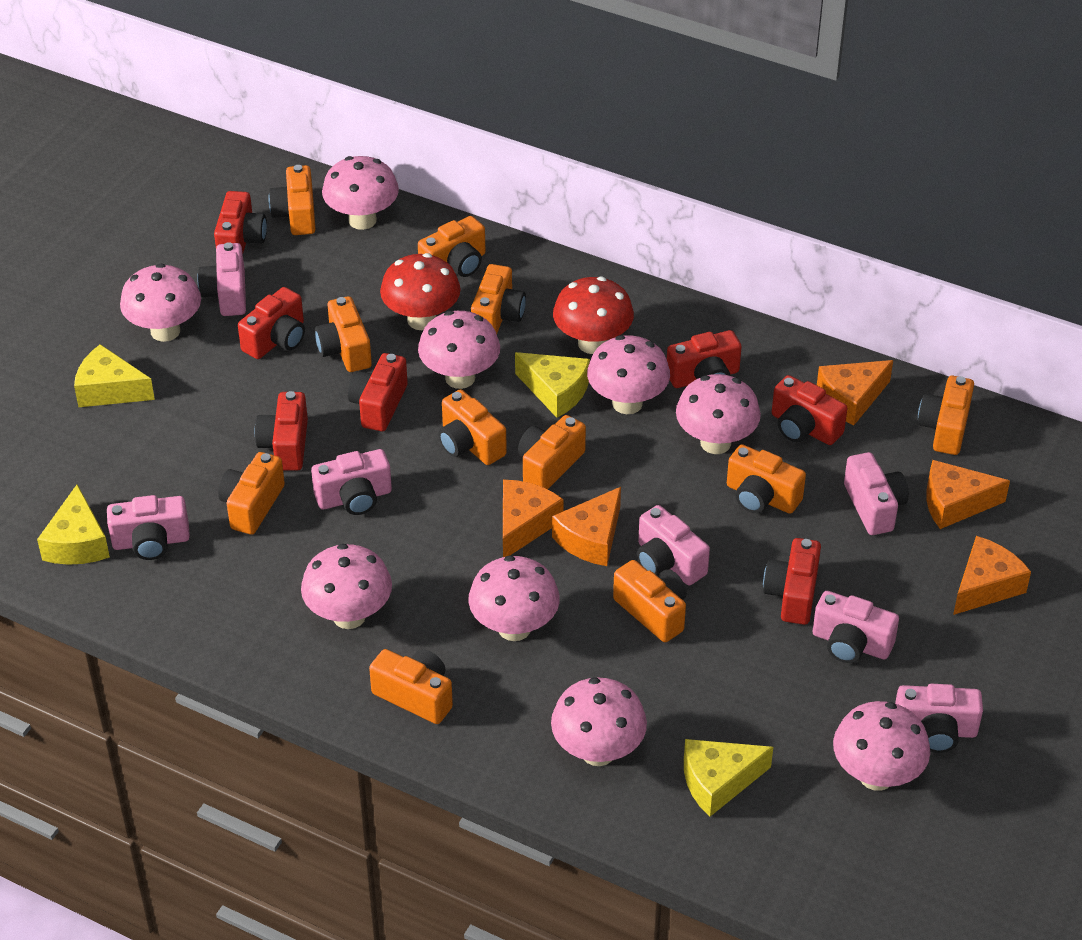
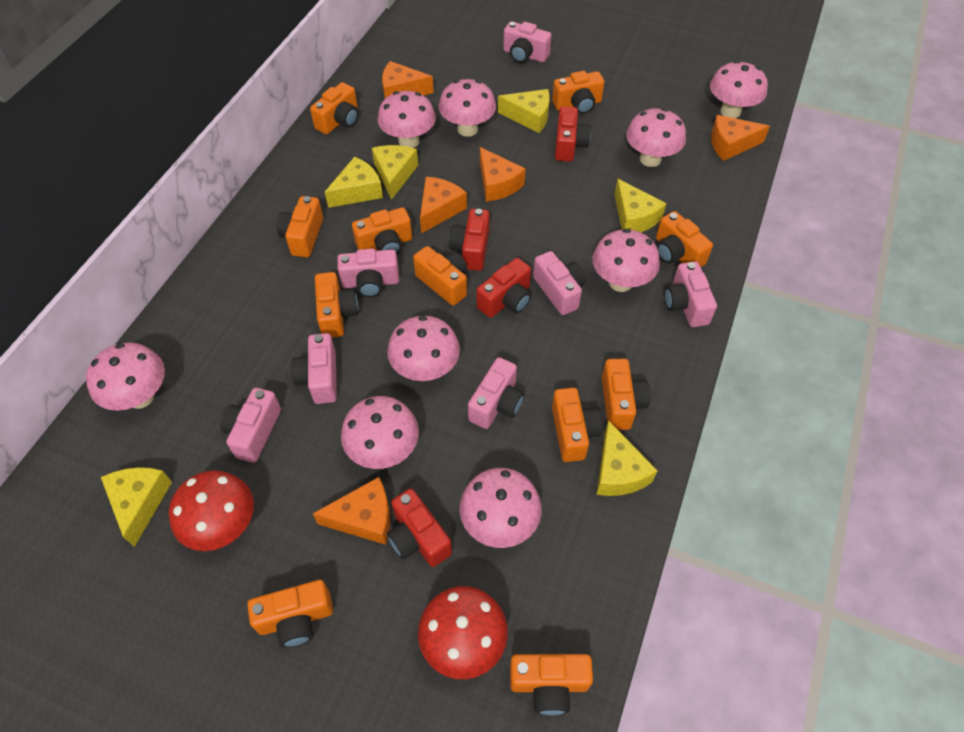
red camera: [214,191,267,253] [238,287,305,359] [255,391,308,471] [348,353,408,431] [667,330,742,388] [763,538,821,625] [772,375,848,445] = 7 -> [387,488,452,567] [449,209,490,271] [477,258,532,318] [555,106,591,162] = 4
yellow cheese: [37,484,110,565] [74,344,155,407] [515,352,590,418] [684,739,773,816] = 4 -> [101,467,172,547] [325,157,383,208] [372,145,418,200] [498,89,550,133] [596,420,658,496] [614,179,667,232] = 6

